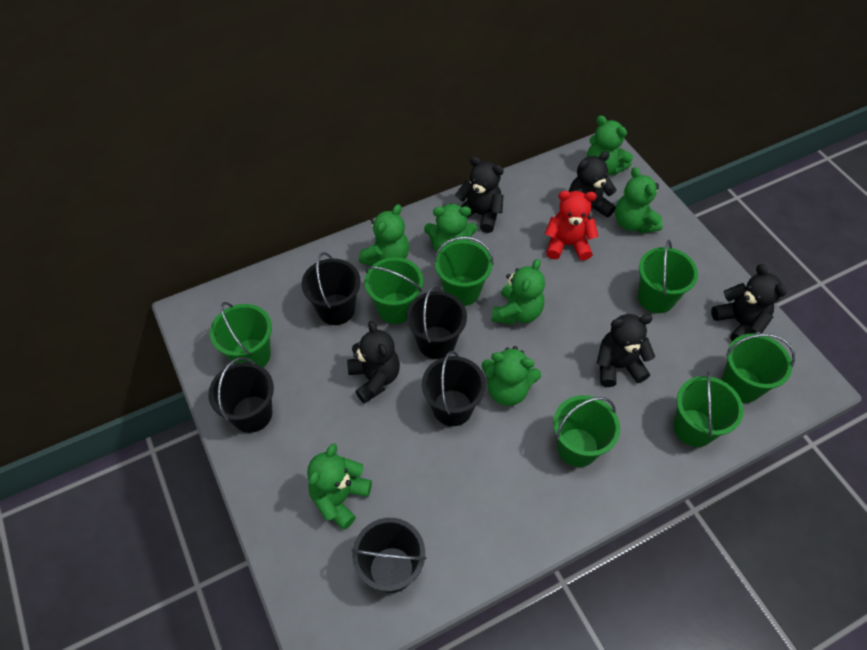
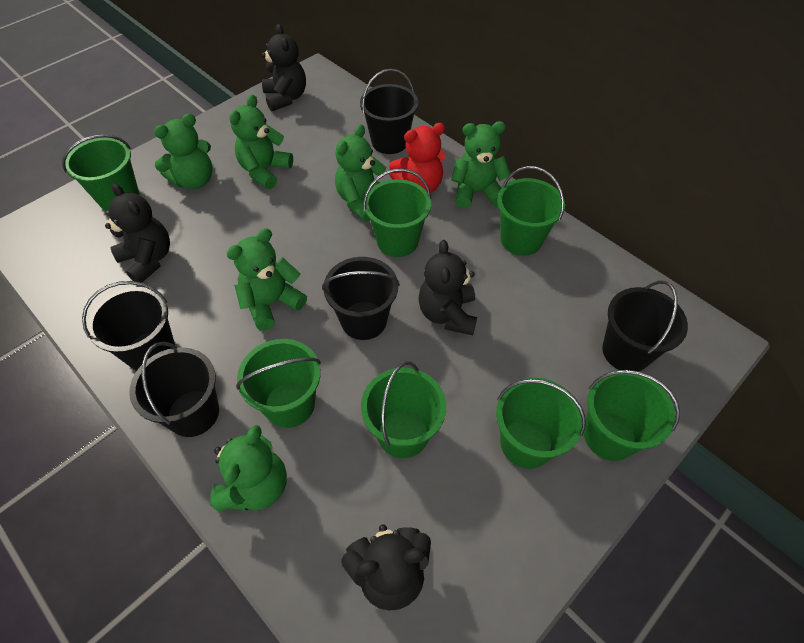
black teddy bear: [347,321,400,404] [455,157,504,233] [569,151,617,219] [597,314,655,387] [711,264,786,342] = 5 -> [105,183,170,283] [262,24,306,112] [341,524,431,611] [418,240,477,335] = 4
green teddy bear: [307,444,372,530] [359,204,409,266] [424,203,477,252] [481,346,541,406] [491,259,545,325] [587,115,633,175] [615,167,663,233] = 7 -> [154,113,212,189] [210,425,287,511] [227,228,307,331] [229,94,293,189] [335,124,386,222] [451,121,511,209] = 6

